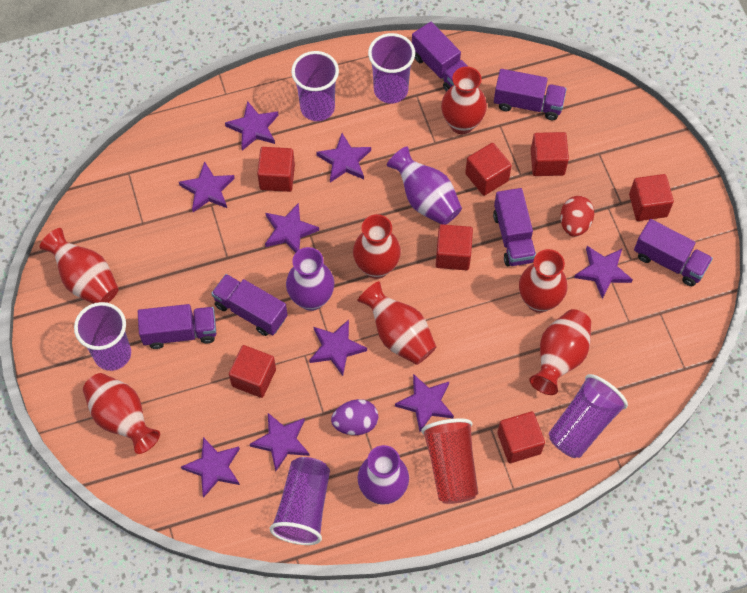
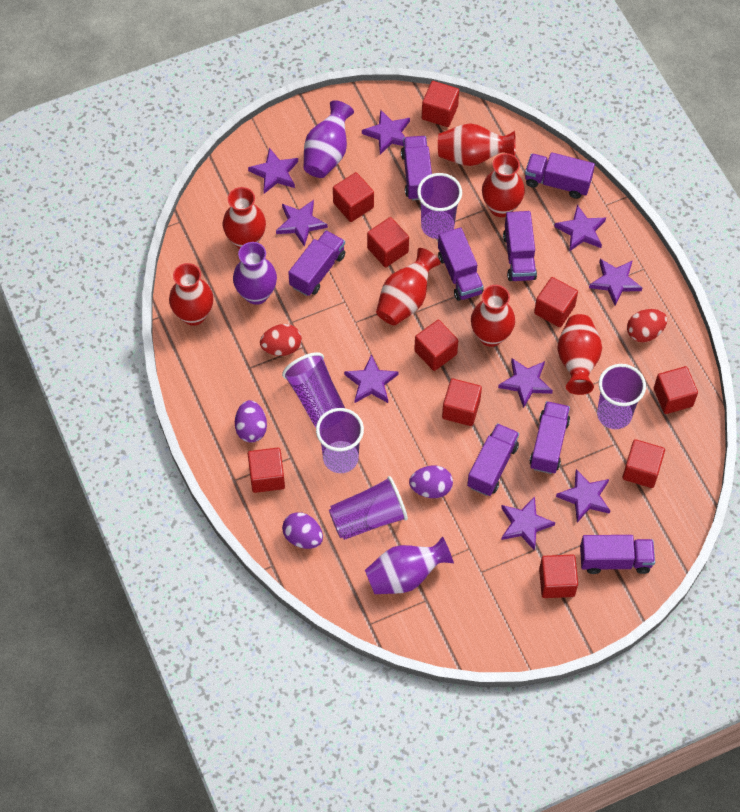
purple egg: [331,399,378,435] = 1 -> [235,400,267,443] [282,512,323,549] [409,466,453,498] = 3
purple truck: [138,304,216,349] [211,274,288,336] [412,22,469,91] [493,188,536,266] [494,69,567,120] [634,219,713,286] = 6 -> [288,230,345,296] [401,136,432,201] [438,228,484,301] [467,423,519,496] [503,211,537,281] [525,152,595,199] [529,401,570,474] [580,535,655,574] = 8
red cube: [229,345,276,398] [257,147,295,192] [436,224,473,270] [465,143,512,196] [497,412,545,463] [531,132,569,176] [629,174,674,221] = 7 -> [248,448,285,493] [333,172,374,222] [367,217,409,267] [414,320,458,371] [422,81,459,127] [442,379,482,426] [534,277,578,327] [539,554,578,598] [622,439,665,488] [654,366,698,414] = 10
red cup: [421,418,478,504] = 1 -> none = 0
red egg: [560,196,594,237] = 1 -> [260,324,302,356] [627,309,667,342] = 2

